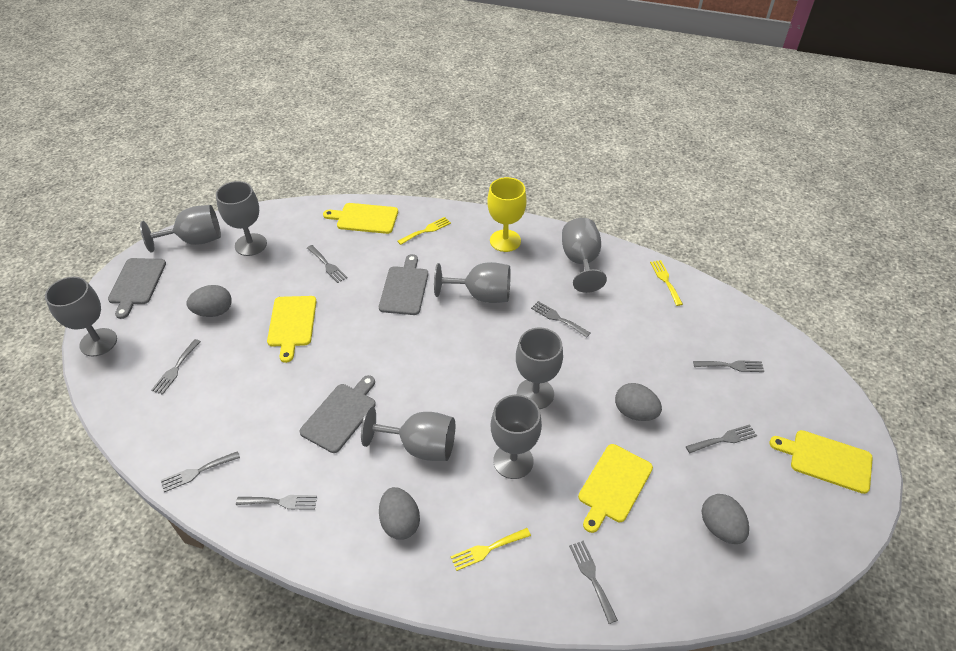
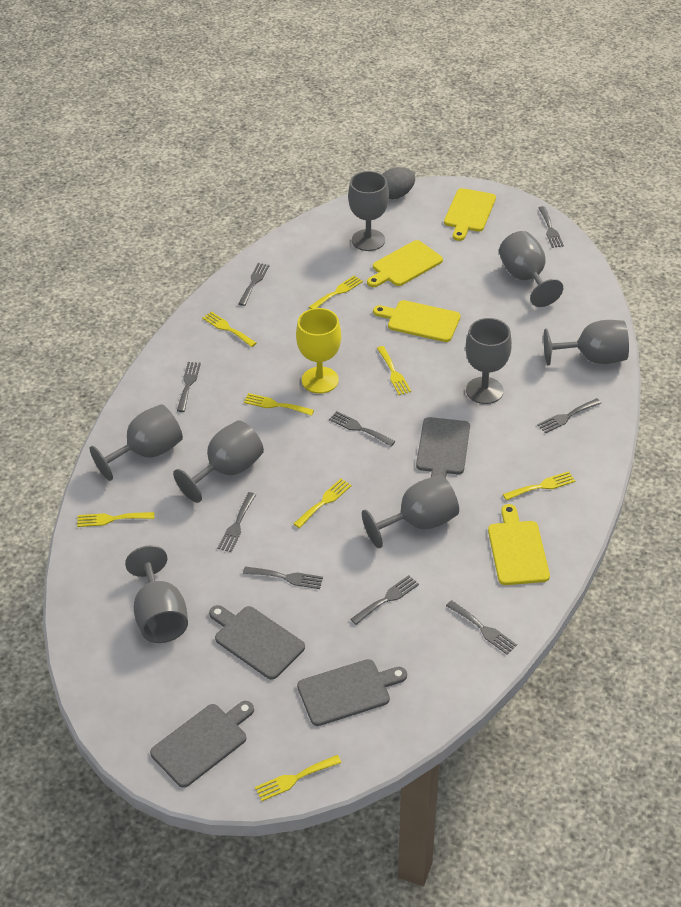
grey cutting board: [108,258,166,319] [299,375,376,453] [379,254,428,315] = 3 -> [150,701,254,788] [209,605,305,679] [297,659,407,726] [416,417,470,478] = 4
grey egg: [187,285,232,317] [379,487,420,540] [615,383,662,421] [702,494,749,544] = 4 -> [382,167,415,199] = 1
grey fork: [151,339,201,395] [161,451,240,492] [236,495,317,510] [307,245,347,283] [531,301,590,338] [569,541,618,624] [686,424,757,453] [693,360,764,372] = 8 -> [177,362,201,412] [218,492,256,552] [238,263,270,306] [243,567,323,589] [329,411,395,446] [351,575,419,625] [446,600,517,655] [537,398,601,433] [538,206,564,248] = 9
yellow fork: [397,217,451,245] [451,528,531,571] [650,260,683,306] = 3 -> [77,512,154,527] [202,311,256,347] [244,393,314,416] [255,755,342,801] [294,479,352,528] [309,276,363,309] [377,346,411,395] [503,471,575,500] = 8

